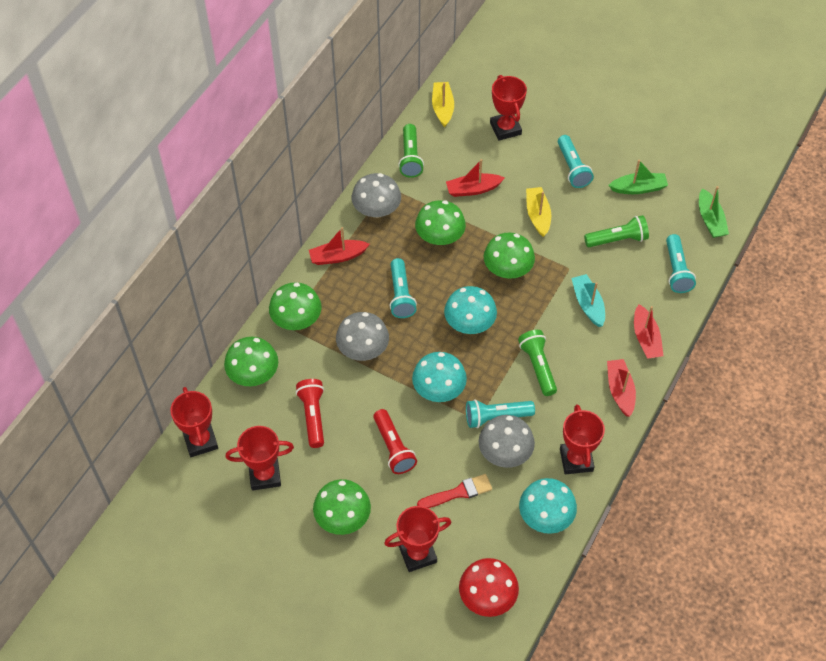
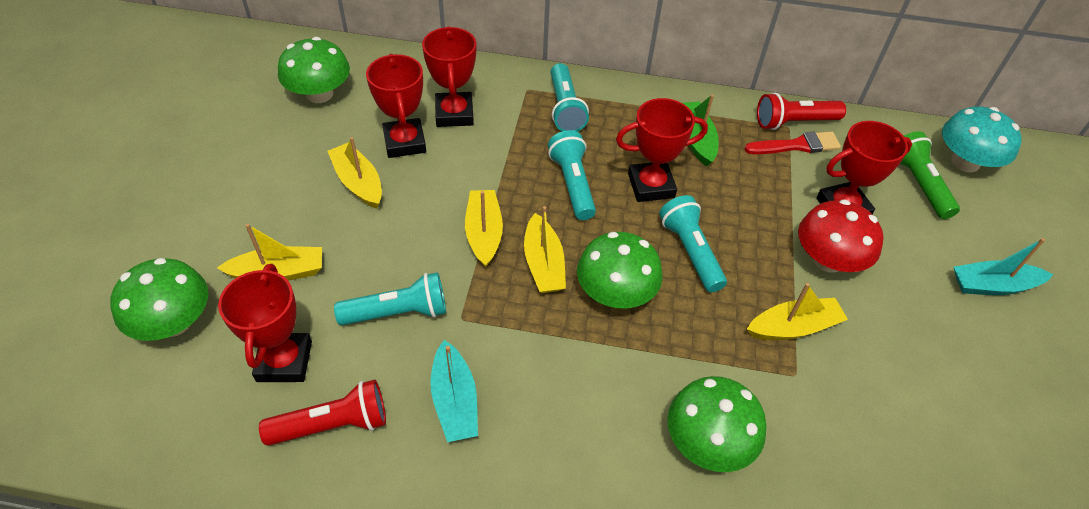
green boat: [609,160,668,194] [699,186,729,238] = 2 -> [683,95,719,167] = 1
green flashlight: [398,124,424,178] [518,330,557,396] [584,215,649,247] = 3 -> [900,131,960,219] = 1
green mushroom: [224,337,278,386] [269,282,322,330] [313,479,371,535] [415,200,466,245] [484,233,535,279] = 5 -> [110,258,208,341] [278,37,350,103] [577,232,663,308] [668,376,767,472] = 4
grey mushroom: [336,312,389,361] [352,173,401,218] [479,415,535,468] = 3 -> none = 0
red boat: [309,227,370,265] [446,159,504,197] [607,359,636,417] [634,304,664,359] = 4 -> none = 0
turquoise boat: [571,274,605,327] = 1 -> [430,340,478,442] [954,238,1053,295] = 2
turquoise mushroom: [412,352,467,402] [444,286,497,334] [519,478,577,534] = 3 -> [942,106,1022,172] = 1
yellow boat: [432,82,454,127] [526,187,551,237] = 2 -> [217,224,322,281] [327,137,382,209] [465,190,503,268] [524,206,566,293] [747,283,848,340] = 5

